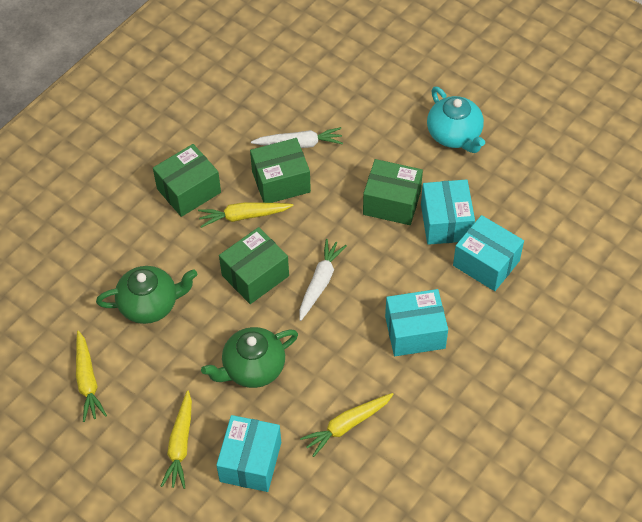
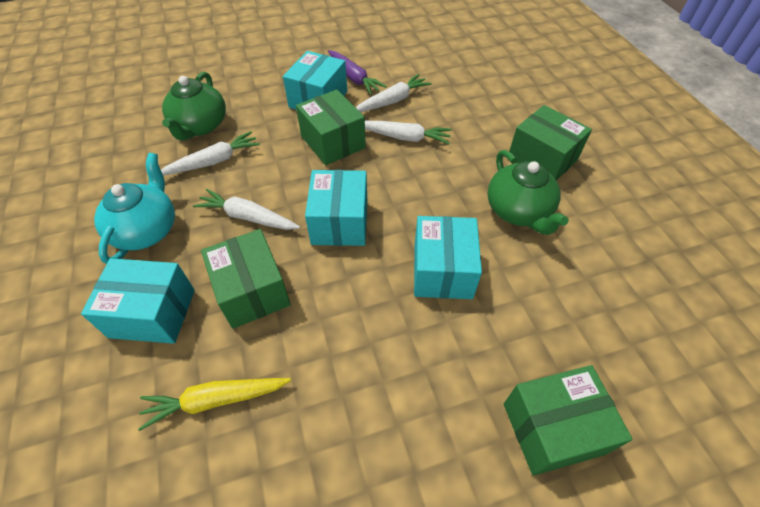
purple carrot: none = 0 -> [328,50,387,95] = 1
white carrot: [251,127,343,148] [300,239,347,321] = 2 -> [161,131,260,175] [193,189,300,230] [356,74,432,112] [365,121,452,144] = 4
yellow carrot: [76,330,107,422] [161,390,192,489] [198,202,294,228] [300,393,394,457] = 4 -> [138,378,291,431] = 1

